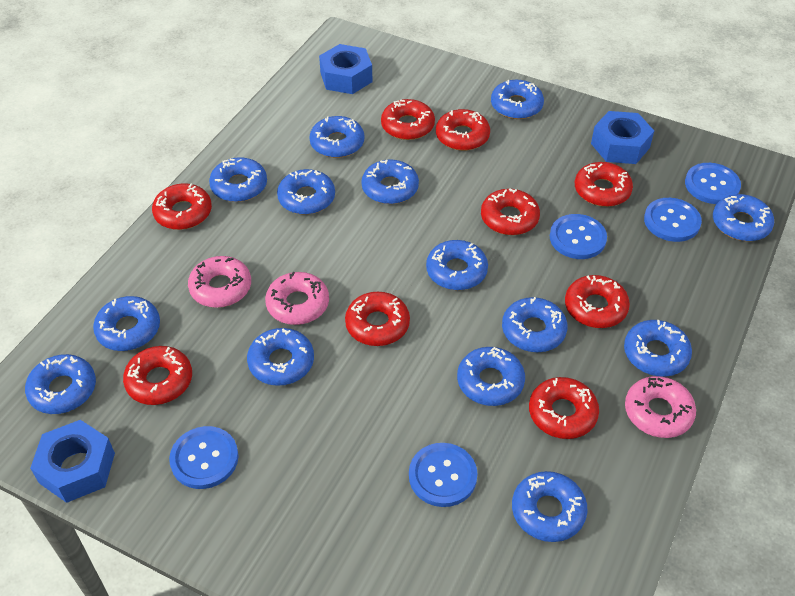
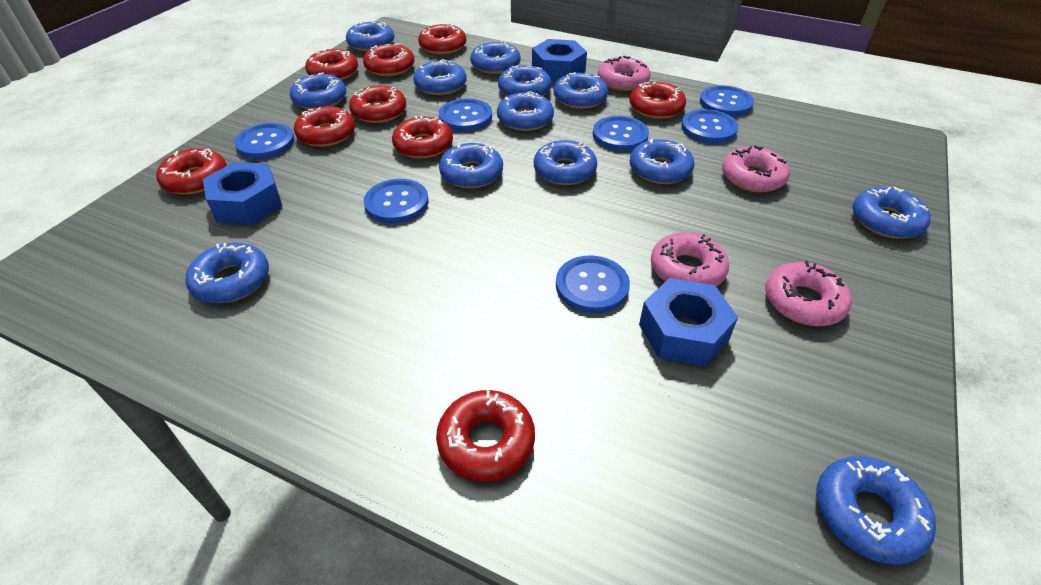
blue button: [169,426,238,489] [409,443,478,507] [550,214,607,259] [644,198,702,242] [685,163,741,204] = 5 -> [234,123,295,159] [364,179,429,224] [439,98,492,131] [556,255,630,313] [593,116,649,151] [681,109,738,144] [700,85,754,116] = 7
blue donut: [25,354,96,414] [93,296,160,351] [209,157,267,202] [247,328,314,386] [277,169,335,215] [309,116,364,158] [361,159,419,204] [426,240,488,290] [457,347,525,406] [491,80,544,119] [502,297,567,352] [512,471,587,542] [624,320,692,377] [713,194,774,241] = 14 -> [186,242,269,303] [290,72,346,109] [346,21,394,51] [413,59,467,95] [439,143,503,188] [470,41,521,74] [497,91,554,131] [498,65,552,96] [534,140,597,185] [554,72,608,109] [630,139,694,184] [816,456,936,565] [852,187,931,239] = 13
pink donut: [188,256,251,308] [265,272,329,325] [625,376,696,438] = 3 -> [598,56,650,91] [651,232,729,286] [722,146,790,192] [765,261,852,326] = 4

